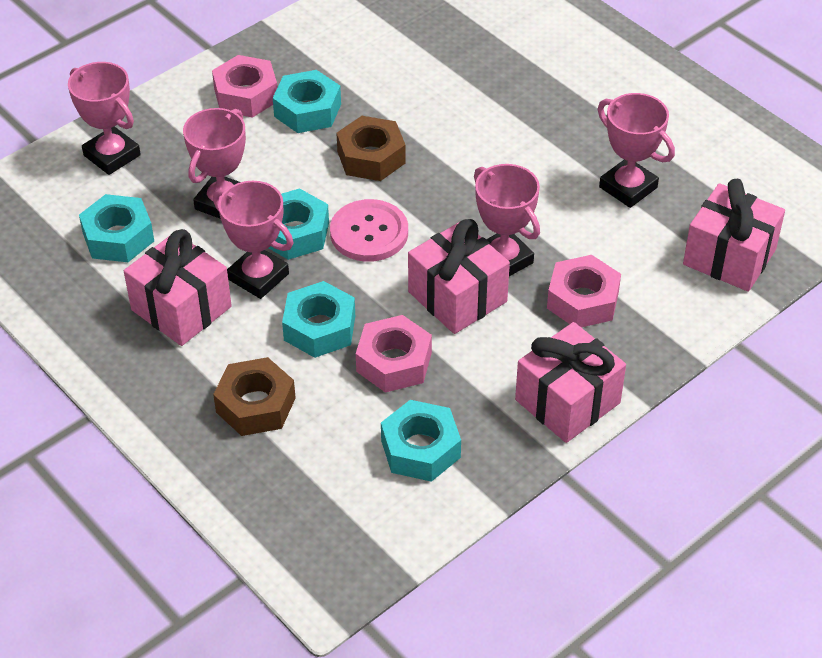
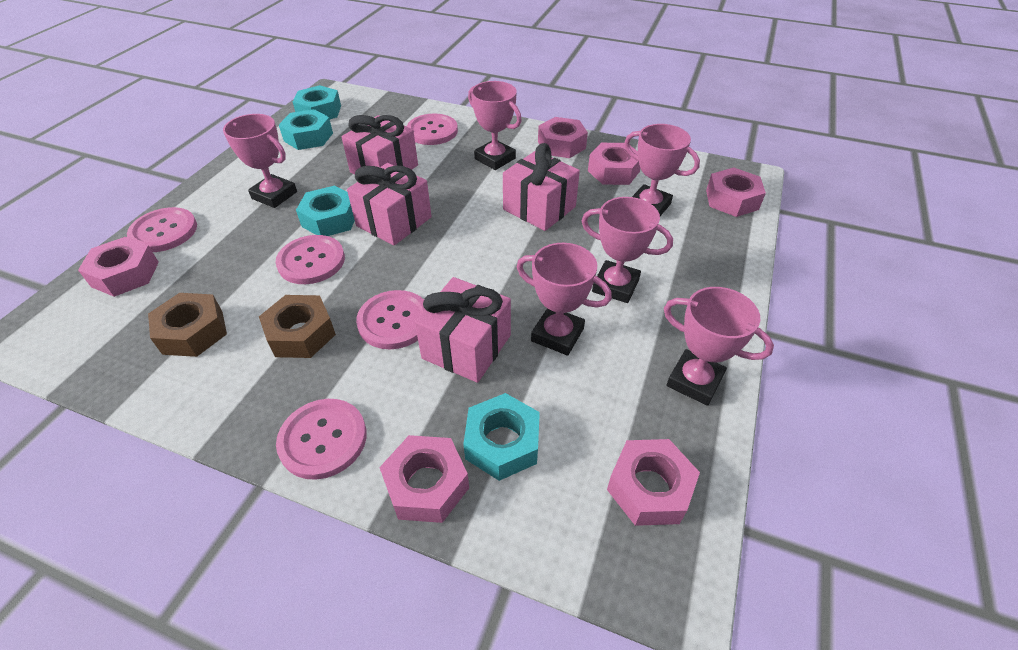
pink button: [330,199,408,262] = 1 -> [127,207,197,252] [276,235,345,284] [276,399,367,480] [356,290,425,349] [407,114,458,145] = 5
pink nut: [212,55,277,118] [356,315,432,393] [547,255,621,327] = 3 -> [78,237,159,297] [379,435,469,523] [538,117,588,158] [588,143,640,185] [607,439,700,526] [706,167,766,217] = 6
pink trophy: [68,62,141,175] [183,108,246,219] [213,181,293,299] [474,164,540,276] [598,93,675,208] = 5 -> [223,114,297,208] [468,81,522,170] [517,243,612,356] [582,197,673,303] [624,124,700,216] [664,287,774,406] = 6
turquoise nut: [79,194,154,262] [269,188,329,260] [273,70,341,133] [282,281,355,358] [381,400,461,482] = 5 -> [279,109,333,150] [293,85,341,119] [296,186,355,236] [463,393,540,481] = 4

